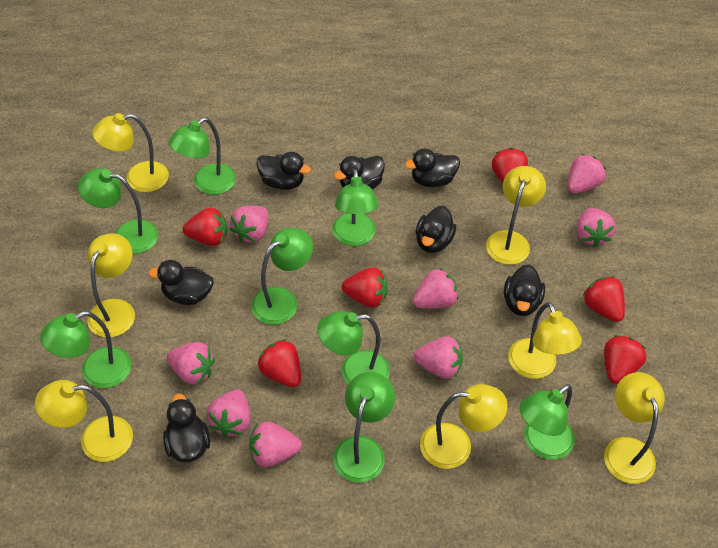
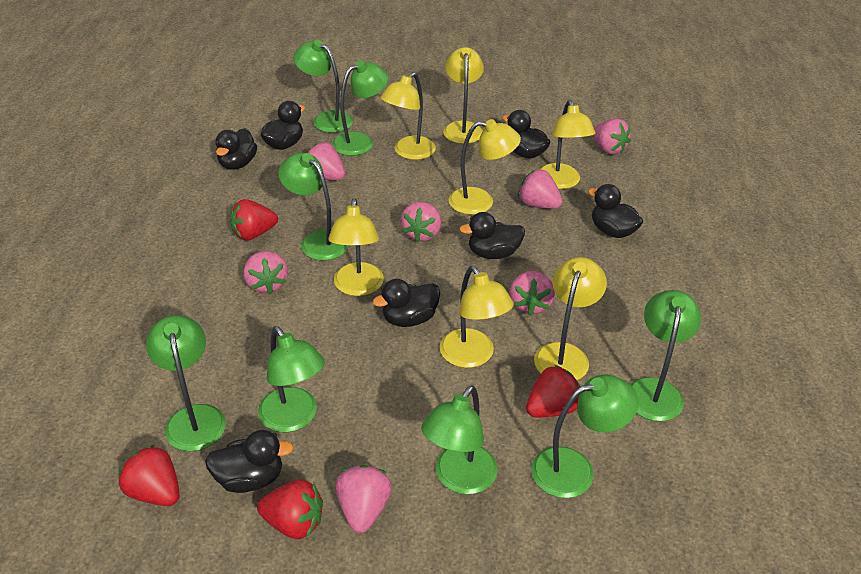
pink strawberry: [167,342,215,384] [207,389,251,437] [230,206,268,243] [249,422,302,467] [412,268,458,309] [414,336,463,379] [568,154,606,194] [577,208,615,247] = 8 -> [244,251,288,294] [308,143,345,180] [335,465,392,533] [401,202,441,242] [510,271,555,316] [518,170,563,209] [592,118,631,155] = 7
red strawberry: [183,208,227,246] [258,339,301,387] [342,267,388,308] [492,148,528,183] [583,276,625,322] [604,335,646,384] = 6 -> [118,445,180,506] [230,199,278,241] [257,480,323,539] [526,365,580,417] = 4

